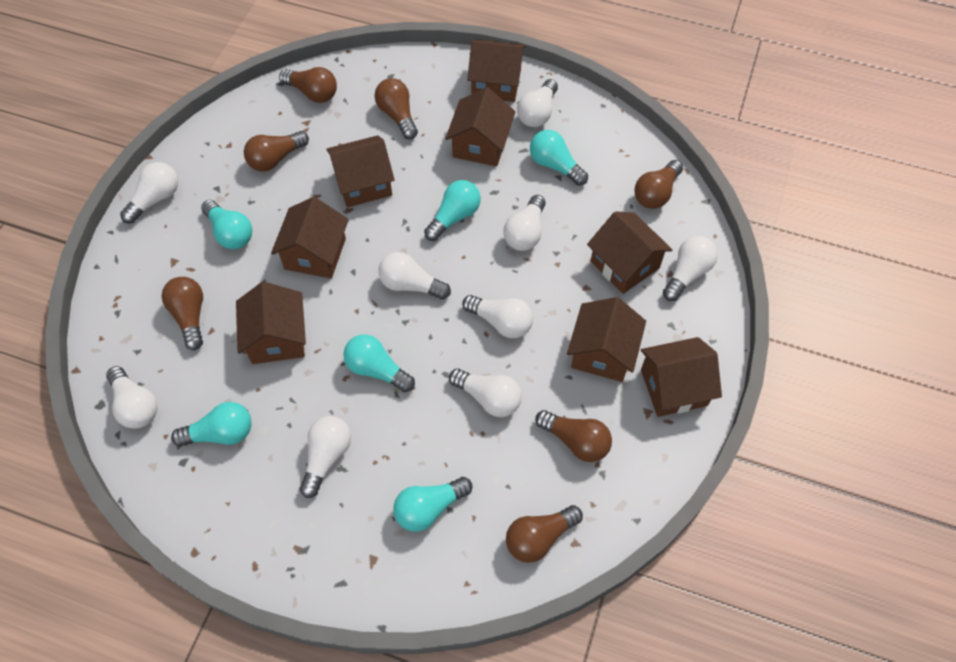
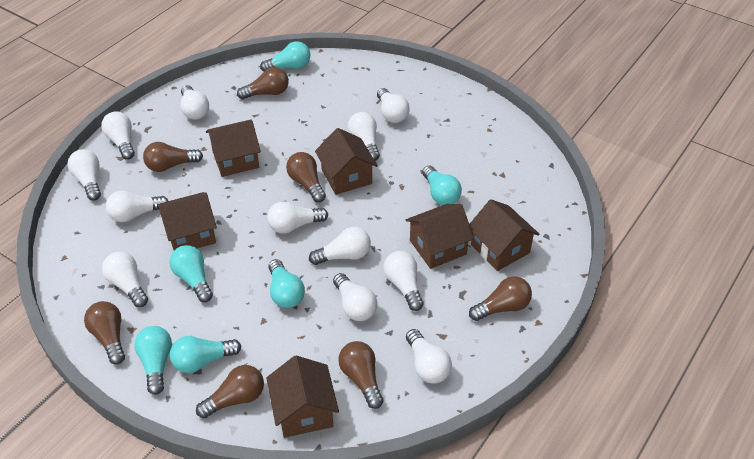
brown house: [236,282,306,364] [271,197,349,278] [326,135,395,207] [445,87,516,167] [467,39,526,102] [567,297,646,382] [587,211,673,294] [641,337,722,417] = 8 -> [157,192,217,250] [206,119,261,177] [266,355,339,438] [315,128,378,195] [406,204,474,269] [469,199,540,271] = 6
white light bulb: [106,366,157,429] [120,162,178,224] [300,416,351,498] [379,252,451,300] [449,369,522,417] [462,295,533,338] [504,195,546,251] [517,79,558,127] [663,236,718,301] = 9 -> [67,149,101,200] [101,111,135,160] [102,251,148,307] [106,190,168,222] [180,85,209,120] [267,201,328,233] [309,227,371,265] [333,273,377,321] [348,112,380,161] [377,88,410,123] [383,251,424,311] [406,329,452,384] = 12

